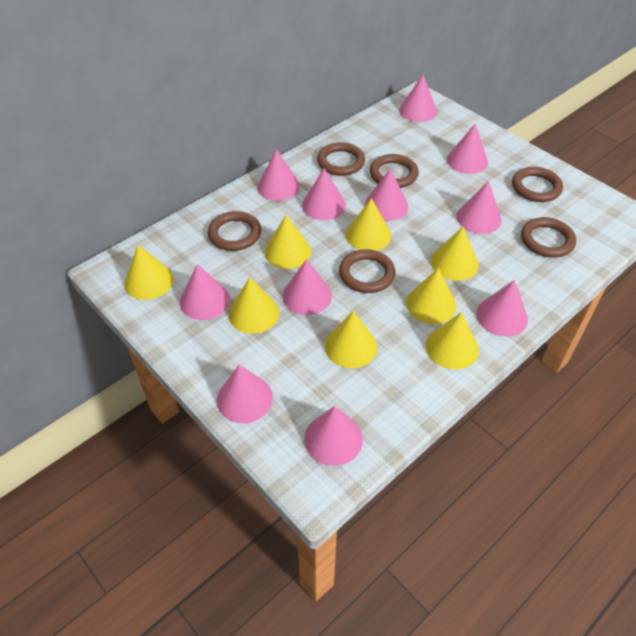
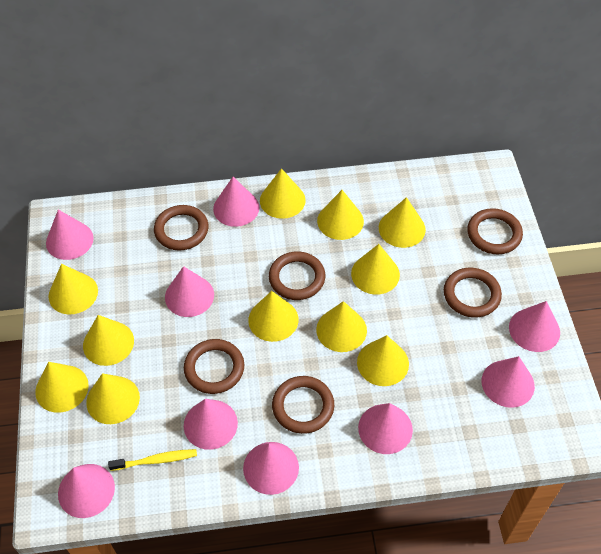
pink cone: [180,264,230,320] [217,365,273,423] [257,149,300,201] [283,259,332,315] [302,168,346,220] [304,406,363,466] [365,168,408,221] [399,75,437,122] [447,124,488,174] [457,181,502,234] [476,280,528,337] = 11 -> [46,210,94,260] [58,464,115,518] [165,266,214,317] [184,399,238,450] [213,177,259,227] [243,442,299,495] [358,403,413,454] [482,356,535,408] [509,301,560,352] = 9
yellow cone: [124,245,174,300] [229,277,279,334] [264,215,311,269] [325,311,377,368] [346,198,391,251] [406,268,456,324] [426,312,479,370] [431,227,479,281] = 8 -> [35,362,89,413] [49,264,98,314] [83,315,134,366] [86,373,140,424] [248,291,299,342] [260,168,306,219] [316,301,367,352] [317,190,364,240] [351,244,400,295] [357,335,409,386] [379,197,426,248] = 11
yellow toothbrush: none = 0 -> [108,449,197,471] = 1

